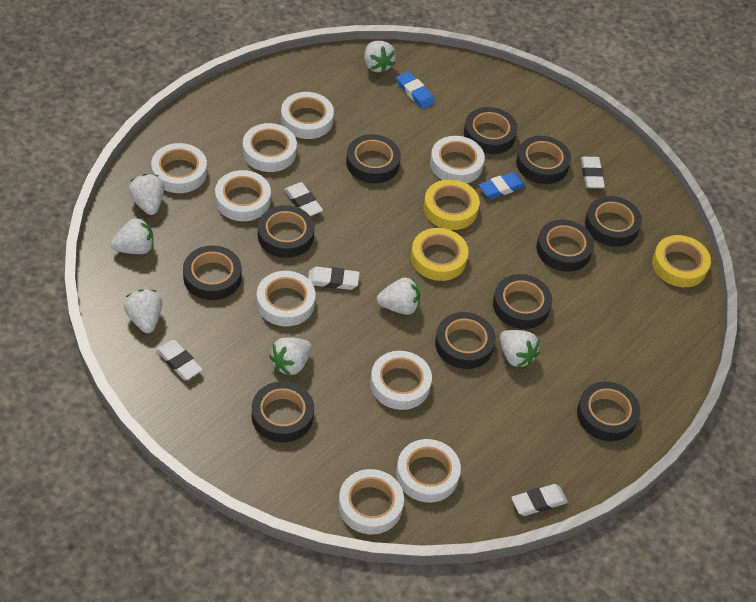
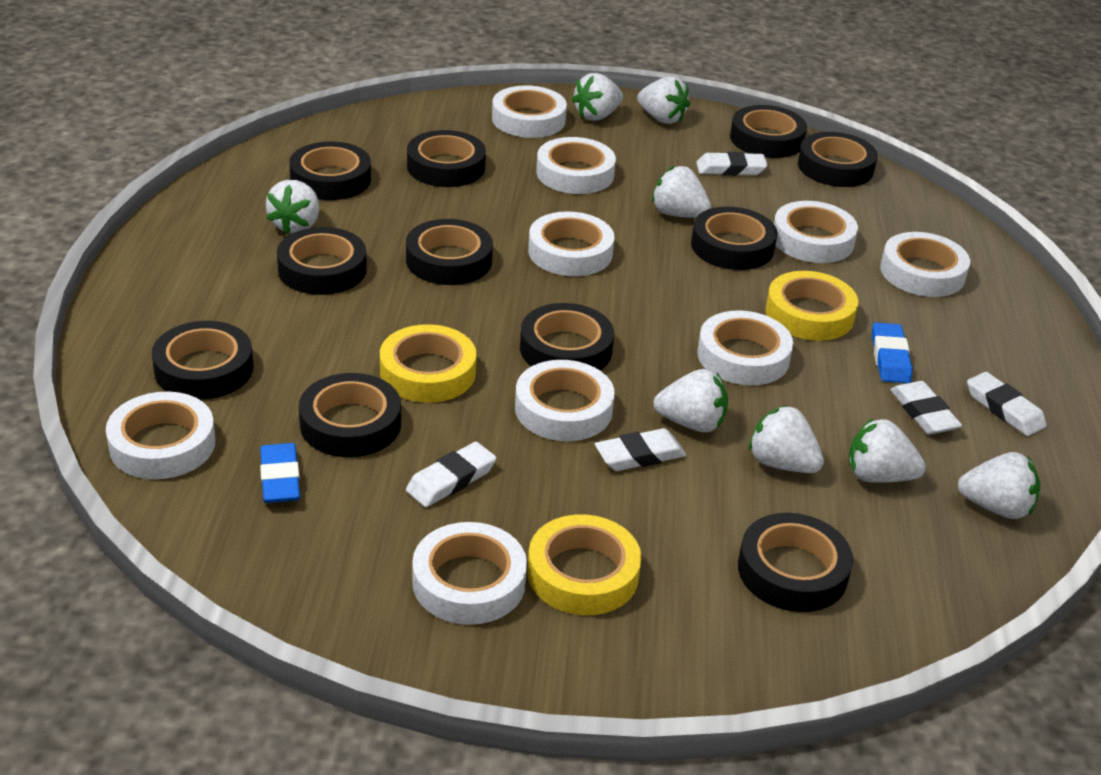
white strawberry: [111,217,154,254] [124,289,162,333] [128,174,164,215] [269,337,312,376] [364,41,396,74] [377,277,420,315] [500,330,540,367] = 7 -> [266,180,319,235] [572,73,623,121] [637,76,690,124] [652,166,712,218] [653,369,728,432] [749,405,824,473] [849,418,926,483] [958,452,1040,519] = 8

